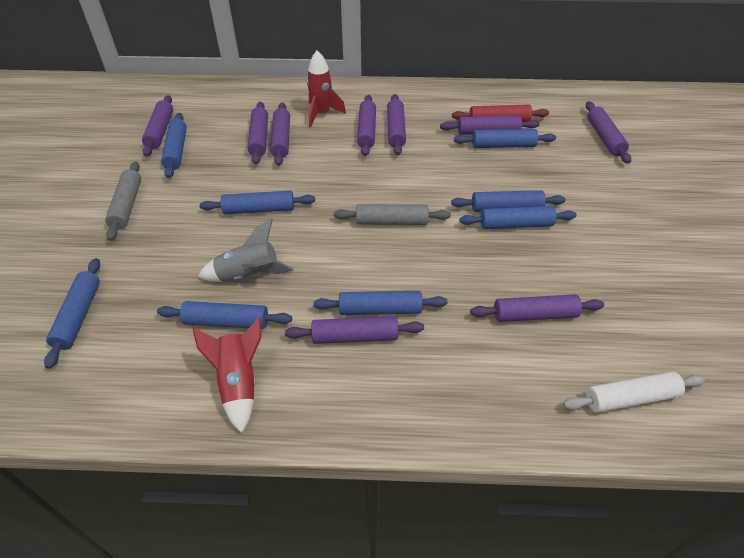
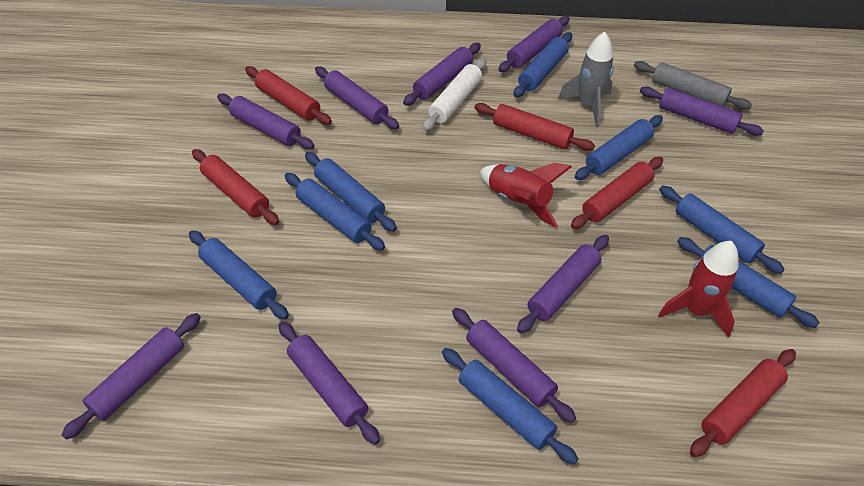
grey rolling pin: [105,161,141,241] [334,204,451,225] = 2 -> [634,61,752,110] = 1
red rolling pin: [452,105,549,122] = 1 -> [192,149,279,225] [245,66,332,125] [474,103,595,151] [571,157,663,229] [690,349,796,457] = 5

